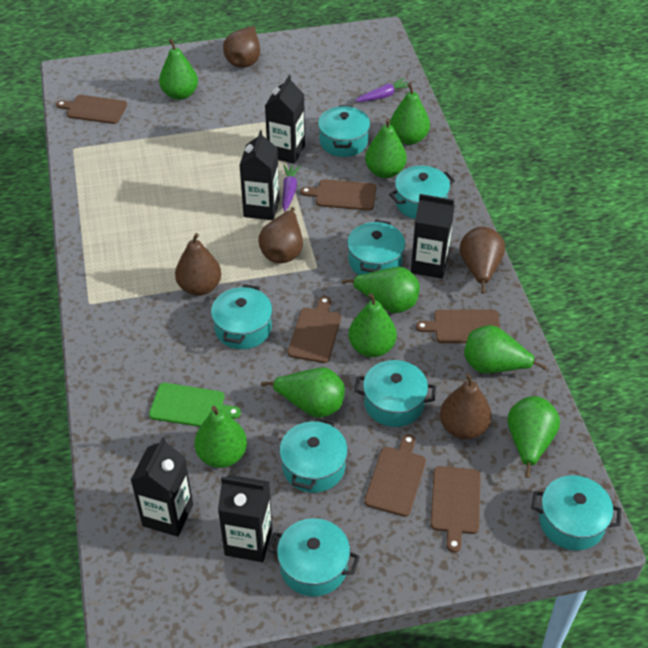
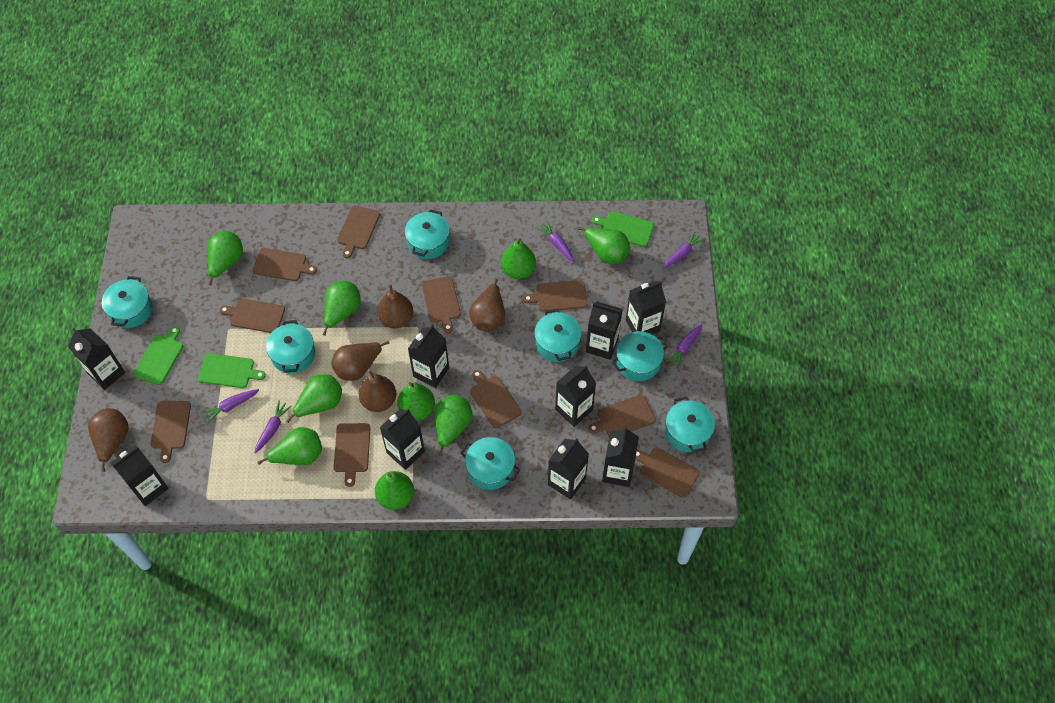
black carton: [131,437,193,537] [218,475,272,562] [239,130,280,220] [265,75,305,164] [411,194,455,279] = 5 -> [68,328,125,390] [111,445,168,506] [380,408,425,470] [408,325,449,388] [548,438,589,500] [555,365,596,427] [586,301,623,360] [602,426,639,487] [626,281,666,334] = 9
brown cutting board: [56,95,127,124] [288,296,341,363] [300,179,376,211] [364,434,426,517] [416,309,500,343] [431,466,481,552] = 6 -> [151,401,191,463] [220,298,285,333] [253,248,317,281] [334,423,371,487] [337,205,380,258] [422,276,461,333] [470,370,522,428] [523,280,588,312] [588,395,656,436] [635,447,700,498] = 10
green cutting board: [149,383,241,427] = 1 -> [133,326,183,385] [198,353,266,388] [592,211,654,247] = 3
purple carrot: [282,165,300,211] [355,78,408,102] = 2 -> [201,389,259,423] [254,400,292,453] [536,221,574,262] [662,231,705,268] [665,324,702,369] = 5
turquoise pot: [211,284,273,349] [268,518,360,596] [279,417,348,493] [318,105,370,157] [347,220,405,275] [354,360,436,427] [389,166,455,219] [532,475,622,550] = 8 -> [102,276,153,328] [266,320,315,373] [405,209,450,259] [460,437,521,490] [534,309,582,362] [611,331,668,381] [665,396,715,453] = 7

